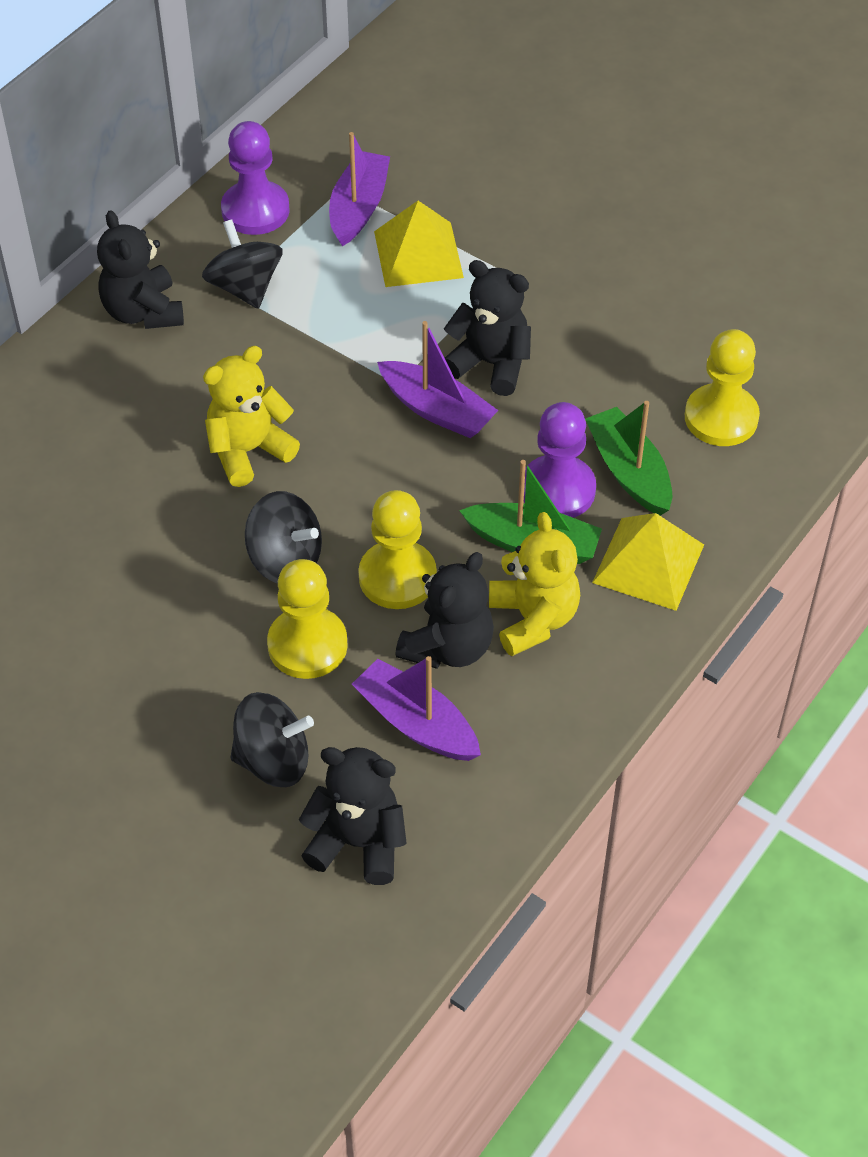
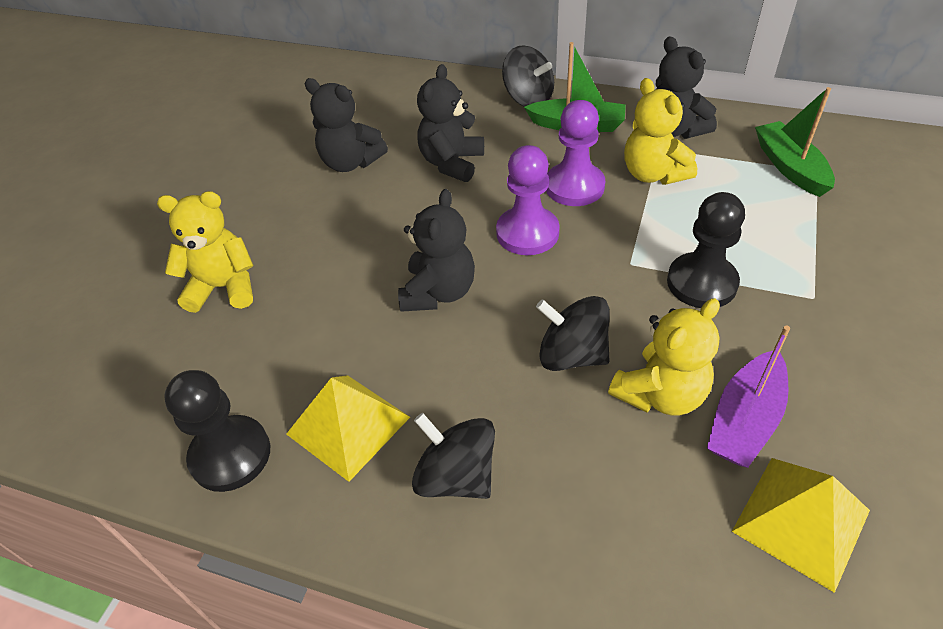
black pawn: none = 0 -> [164,370,271,492] [667,192,745,308] = 2
purple boat: [329,132,390,246] [352,656,481,761] [377,321,498,438] = 3 -> [707,326,790,468] = 1
yellow pawn: [267,559,348,679] [358,490,437,609] [685,329,760,446] = 3 -> none = 0
yellow teddy bear: [203,346,300,487] [489,512,580,656] = 2 -> [157,191,254,313] [608,298,720,416] [624,78,697,185] = 3

